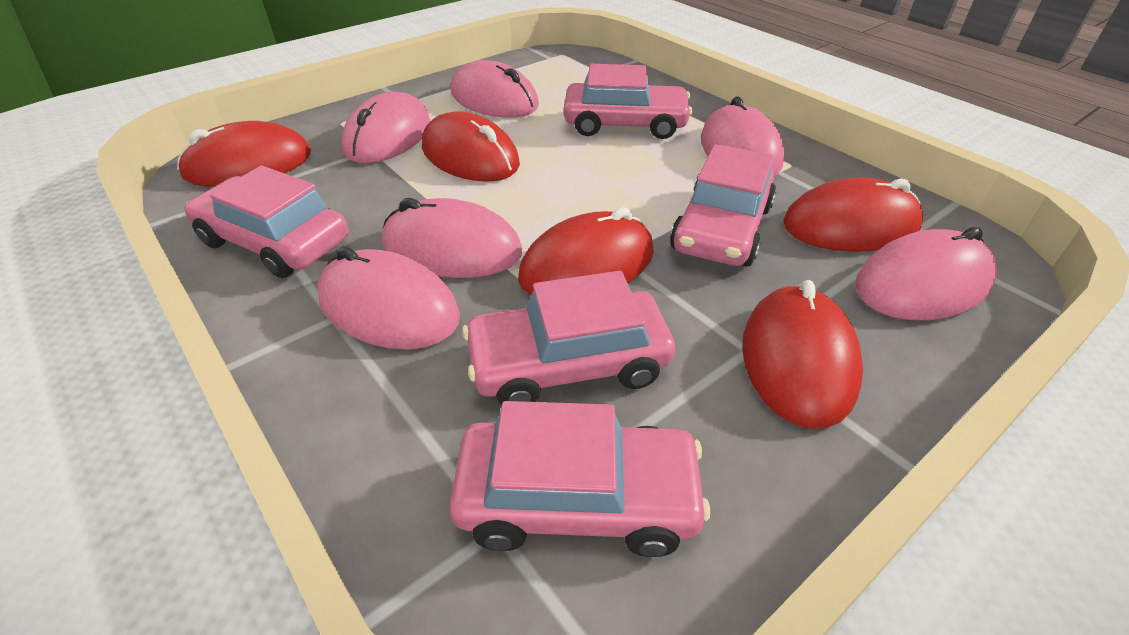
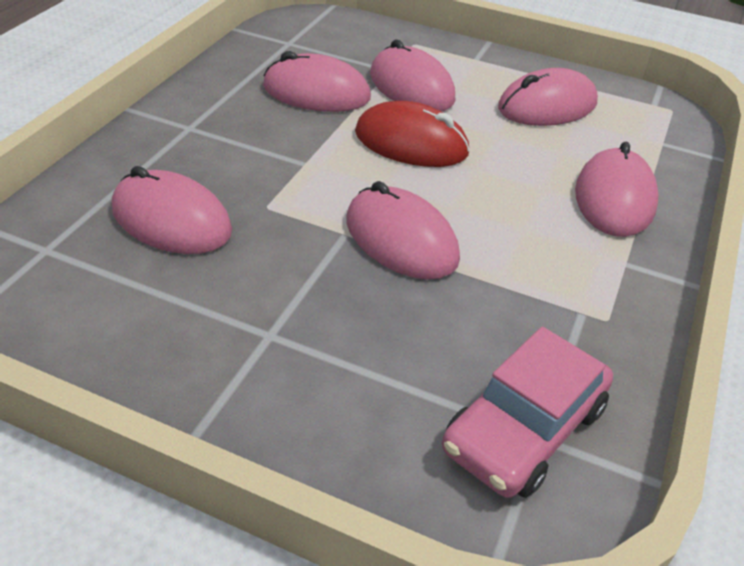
pink car: [185,166,348,278] [449,401,710,557] [462,271,675,406] [564,64,692,139] [670,144,776,266] = 5 -> [442,327,613,498] = 1
red mouse: [177,121,311,187] [422,111,520,182] [518,207,654,295] [742,280,863,429] [783,177,923,252] = 5 -> [355,101,470,167] = 1

